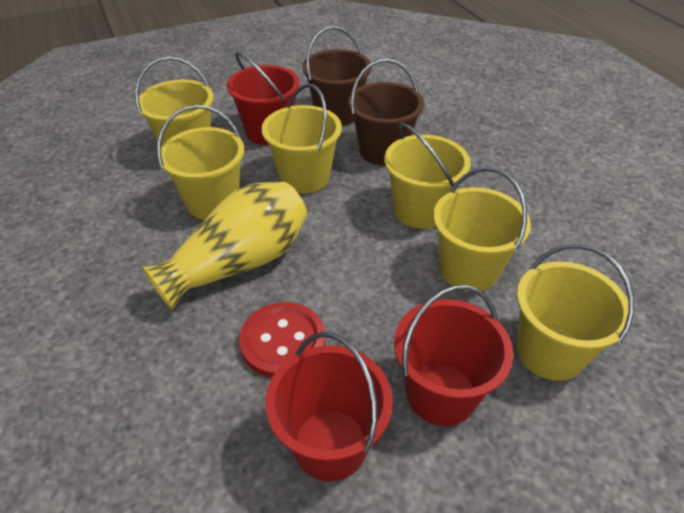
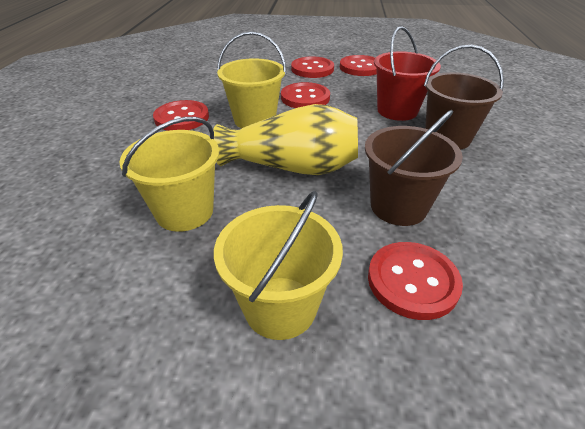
red bucket: [227,52,300,145] [266,332,393,481] [394,285,513,426] = 3 -> [374,26,441,121] = 1
red button: [239,302,326,378] = 1 -> [153,100,209,131] [281,82,330,108] [291,56,334,78] [340,55,377,76] [368,242,463,320] = 5
yellow bucket: [135,57,214,147] [157,105,244,220] [262,84,342,194] [384,123,471,229] [433,167,531,292] [517,244,634,381] = 6 -> [119,117,219,232] [214,191,343,340] [217,31,286,128] = 3

